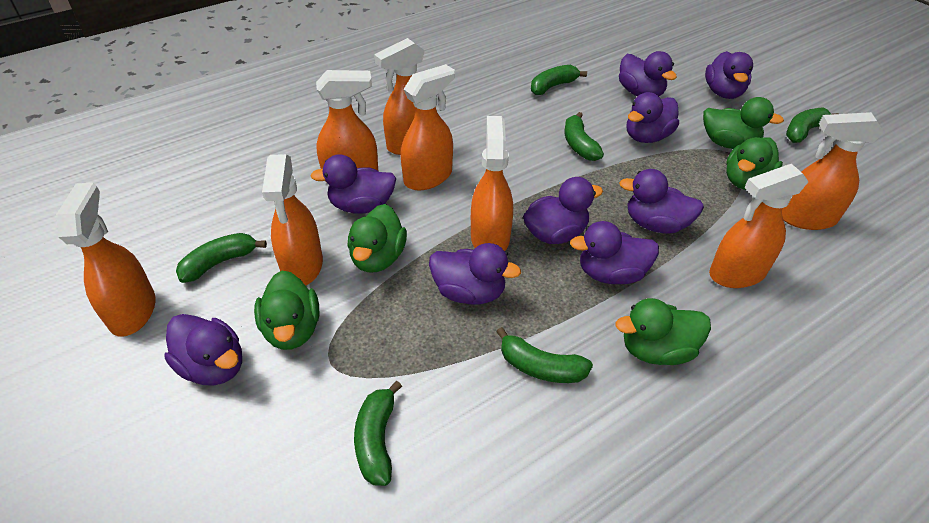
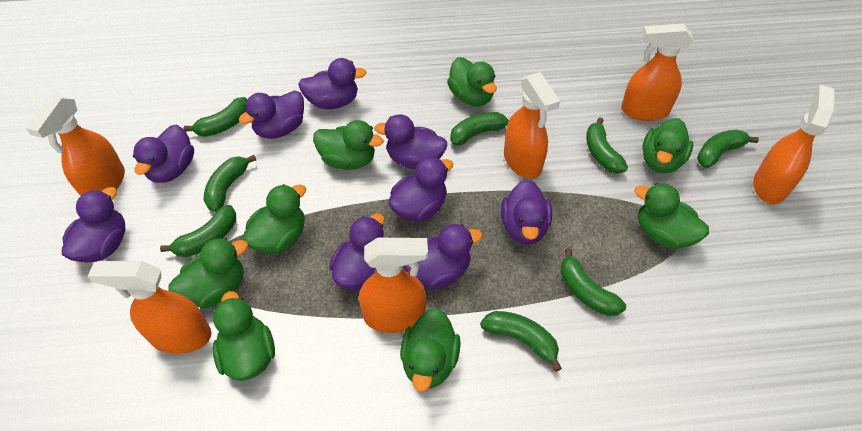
green banana: [176,233,267,283] [354,381,402,486] [496,327,593,383] [531,65,587,95] [564,112,604,161] [786,107,839,143] = 6 -> [160,205,236,257] [184,97,247,137] [204,155,256,212] [450,112,509,146] [480,311,562,372] [560,248,626,316] [586,117,628,174] [697,130,759,168] = 8
green duck: [254,271,319,350] [347,204,407,272] [616,298,711,365] [703,97,784,149] [726,137,783,190] = 5 -> [168,238,248,308] [213,291,275,381] [243,184,306,254] [313,120,384,170] [400,308,461,392] [447,57,497,106] [634,183,709,249] [642,118,693,173] = 8
orange spray bottle: [56,182,155,337] [262,154,323,286] [316,70,378,182] [374,38,425,155] [401,64,455,190] [471,116,513,251] [709,164,809,288] [782,112,884,230] = 8 -> [26,96,125,196] [88,261,212,354] [359,238,428,333] [504,72,560,179] [621,23,693,121] [753,85,835,204] = 6

